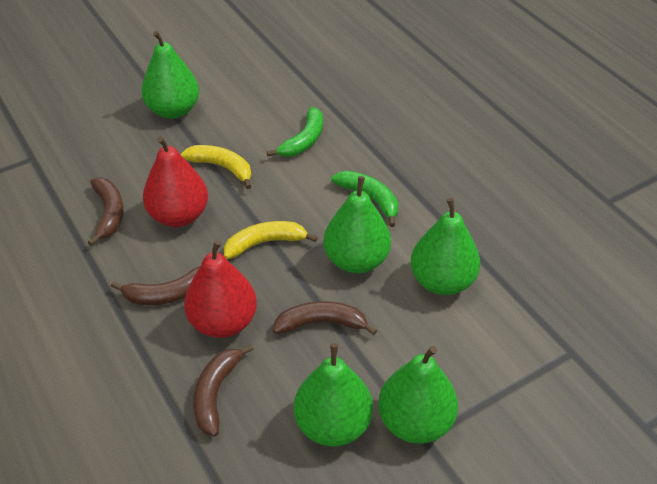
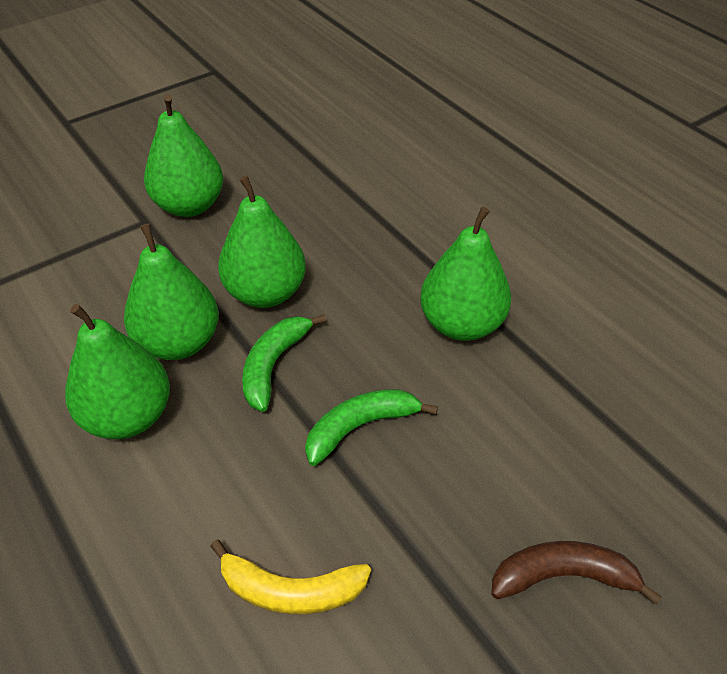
brown banana: [87,178,124,246] [111,266,200,305] [193,344,254,436] [273,301,377,335] = 4 -> [491,541,662,605] = 1
red pear: [143,136,208,227] [184,240,257,338] = 2 -> none = 0
yellow banana: [181,145,251,189] [224,221,318,259] = 2 -> [210,539,371,614] = 1

